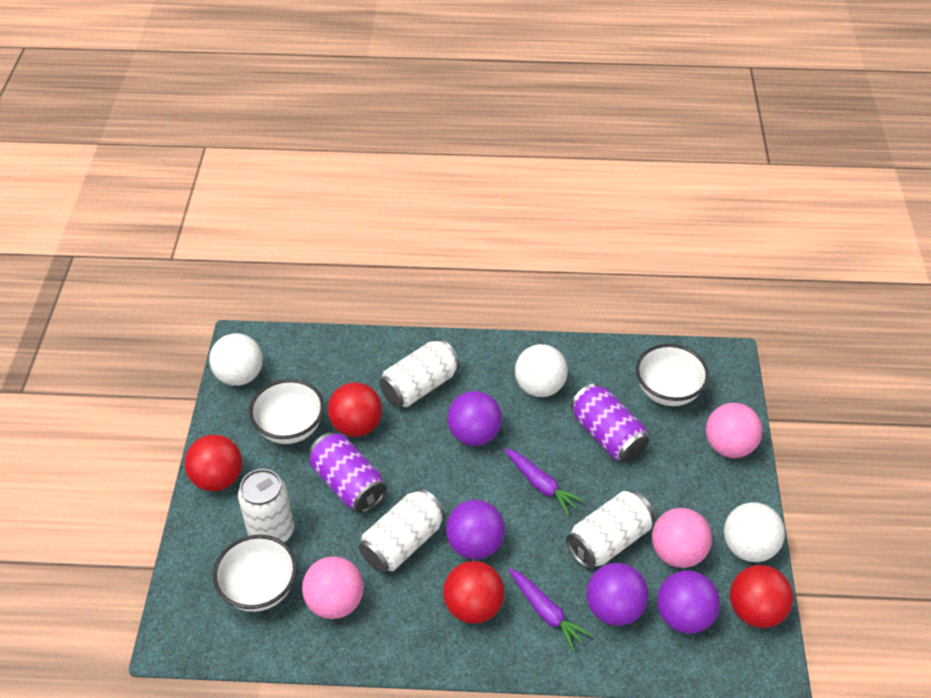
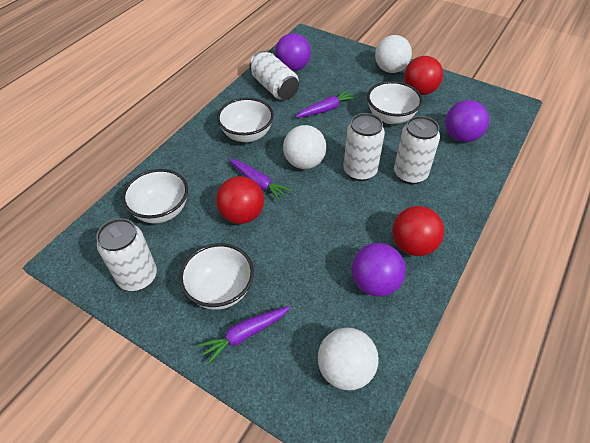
pink ball: [302,556,364,619] [652,508,712,568] [706,403,762,458] = 3 -> none = 0
purple ball: [446,500,505,559] [447,391,502,446] [586,563,648,626] [657,570,720,634] = 4 -> [275,33,311,71] [352,243,406,297] [445,100,489,142] = 3
purple can: [309,432,387,513] [571,383,649,462] = 2 -> none = 0
purple carrot: [504,448,584,515] [508,568,591,651] = 2 -> [198,306,290,364] [229,159,292,201] [296,90,357,118] = 3
red ball: [184,435,242,491] [328,382,382,437] [443,561,505,624] [730,565,793,628] = 4 -> [216,176,264,224] [392,206,444,256] [404,56,443,95] = 3
white bowl: [213,535,297,612] [249,379,324,444] [636,344,709,406] = 3 -> [122,169,188,223] [179,243,254,310] [217,98,274,142] [367,81,422,124] = 4

